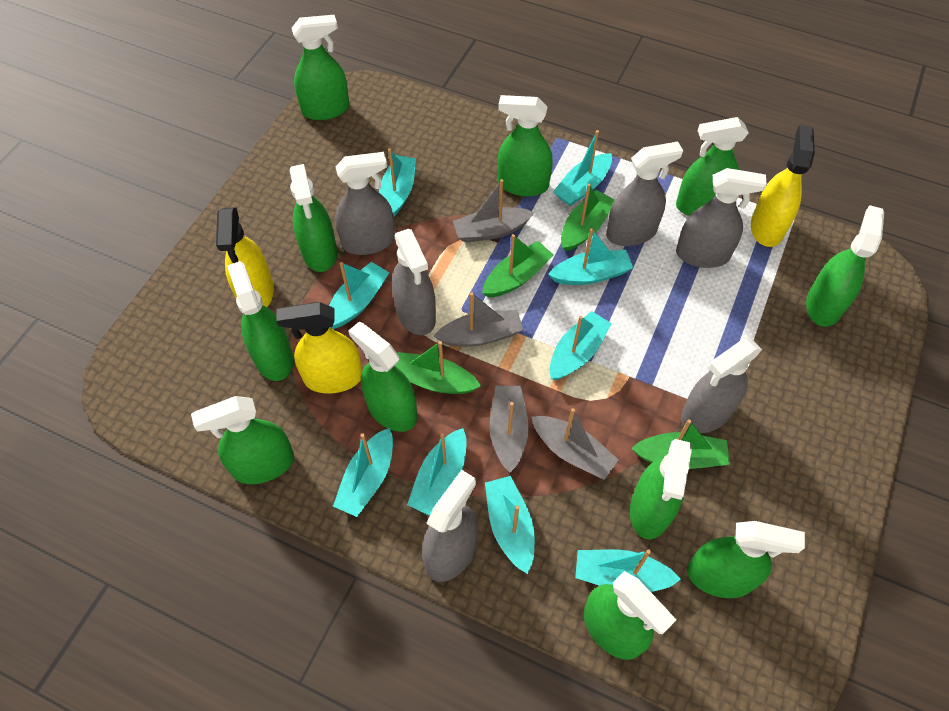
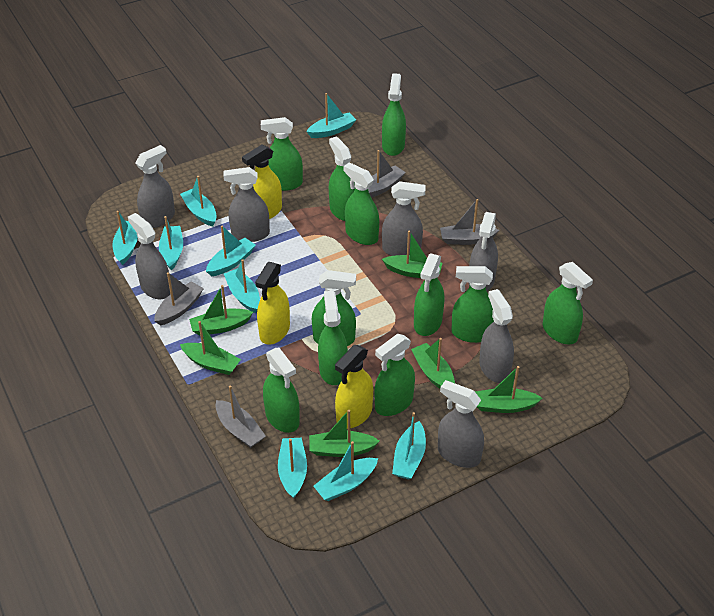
green boat: [395,341,481,394] [482,234,554,297] [561,184,615,252] [631,419,730,469] = 4 -> [180,321,241,375] [189,285,253,336] [309,410,380,457] [382,231,442,278] [411,338,455,389] [475,366,542,413] = 6
grey spray bottle: [335,152,395,255] [392,229,436,335] [422,470,478,582] [606,142,683,246] [676,168,767,268] [681,339,762,433] = 6 -> [128,213,170,299] [136,145,175,228] [224,167,270,242] [382,181,426,256] [438,380,484,468] [469,212,498,291] [479,289,514,383] = 7

